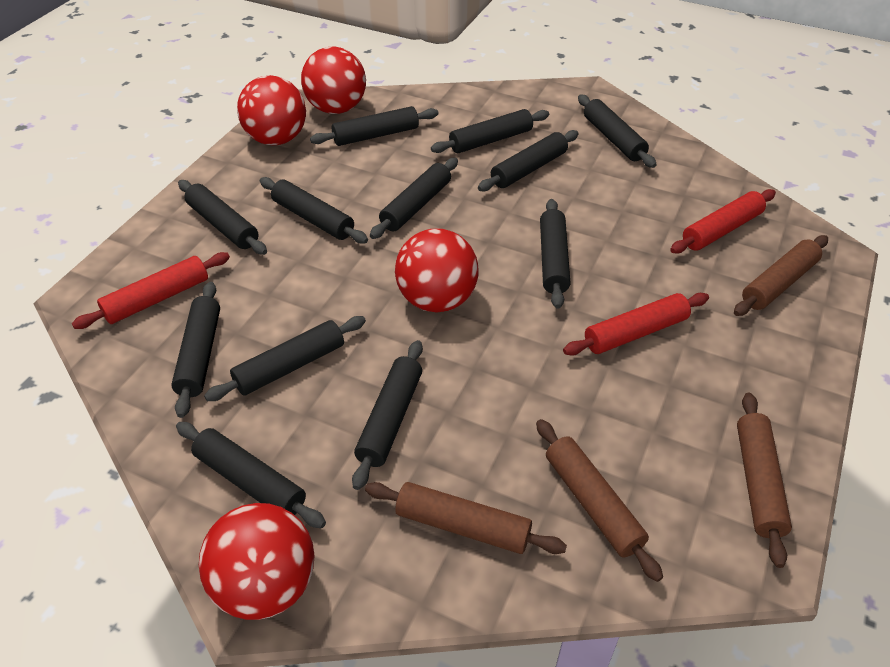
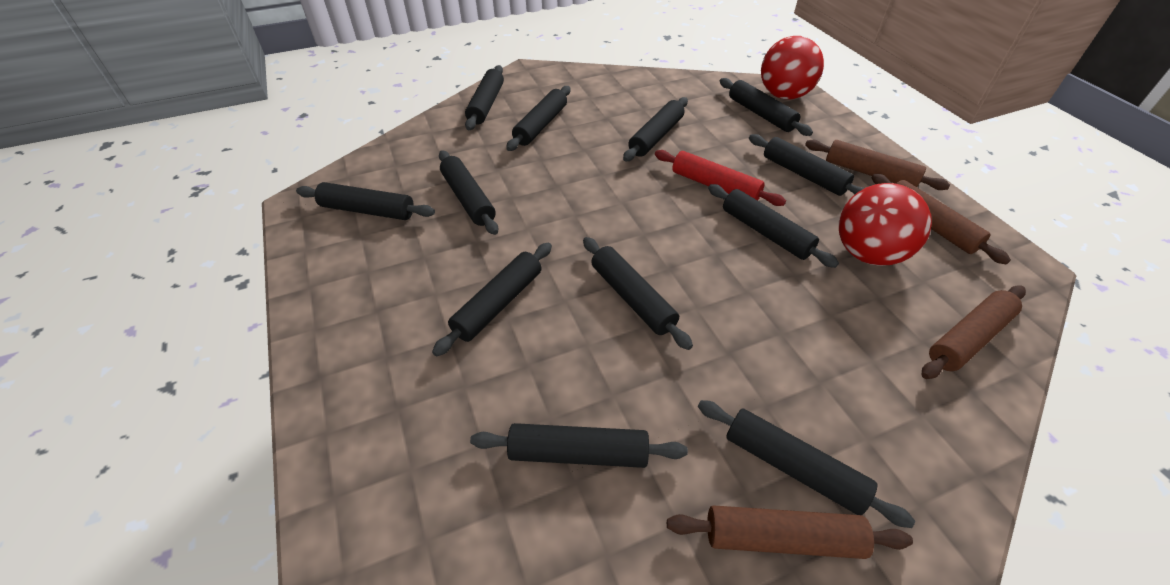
red ball: [199,503,315,620] [237,75,306,145] [301,47,366,114] [395,229,479,312] = 4 -> [761,36,824,99] [839,183,932,266] = 2
red rolling pin: [72,252,230,329] [563,293,709,356] [670,189,776,253] = 3 -> [655,150,786,206] = 1

